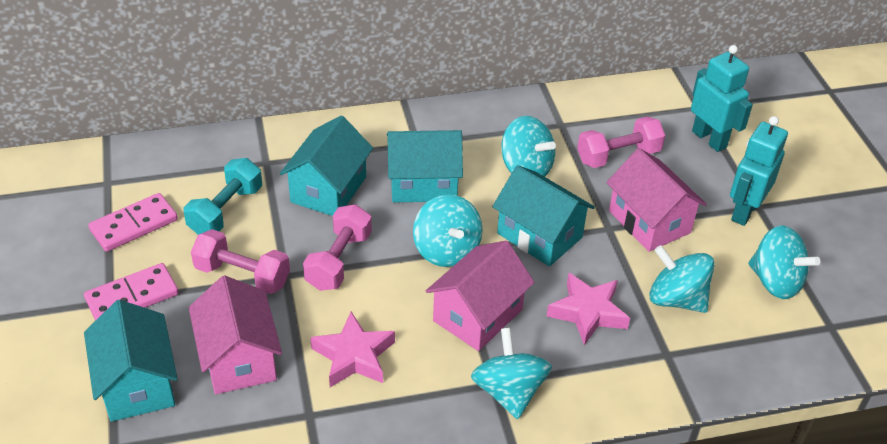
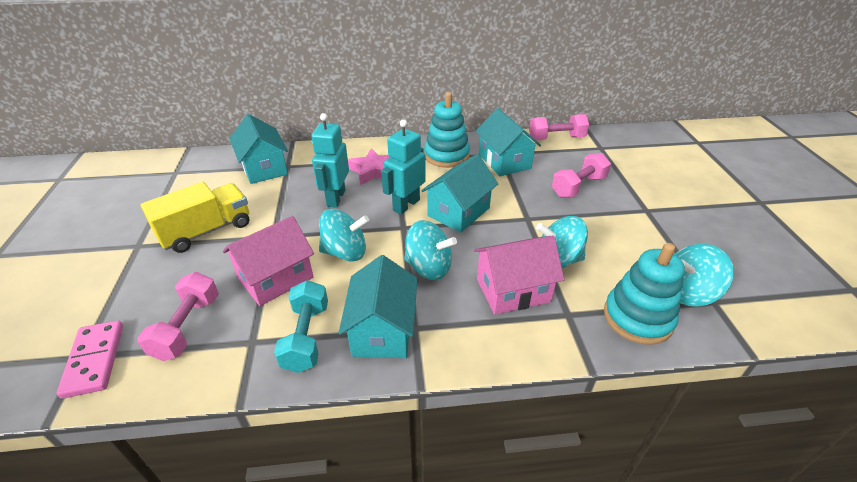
pink domino: [84,263,179,321] [88,193,178,252] = 2 -> [57,320,123,399] = 1
pink house: [189,275,282,394] [426,241,535,351] [606,148,707,252] = 3 -> [223,216,314,306] [474,235,564,315] = 2
pink star: [310,312,395,387] [547,273,630,345] = 2 -> [348,148,390,185] = 1
turquoise spinning top: [413,194,483,267] [471,328,552,419] [501,116,556,177] [649,245,714,313] [748,226,820,299] = 5 -> [319,209,369,262] [404,220,457,280] [536,216,588,268] [675,244,734,307] = 4
turquoise stacking toy: none = 0 -> [424,92,470,168] [604,243,685,345] = 2
yellow truck: none = 0 -> [140,182,249,253] = 1

